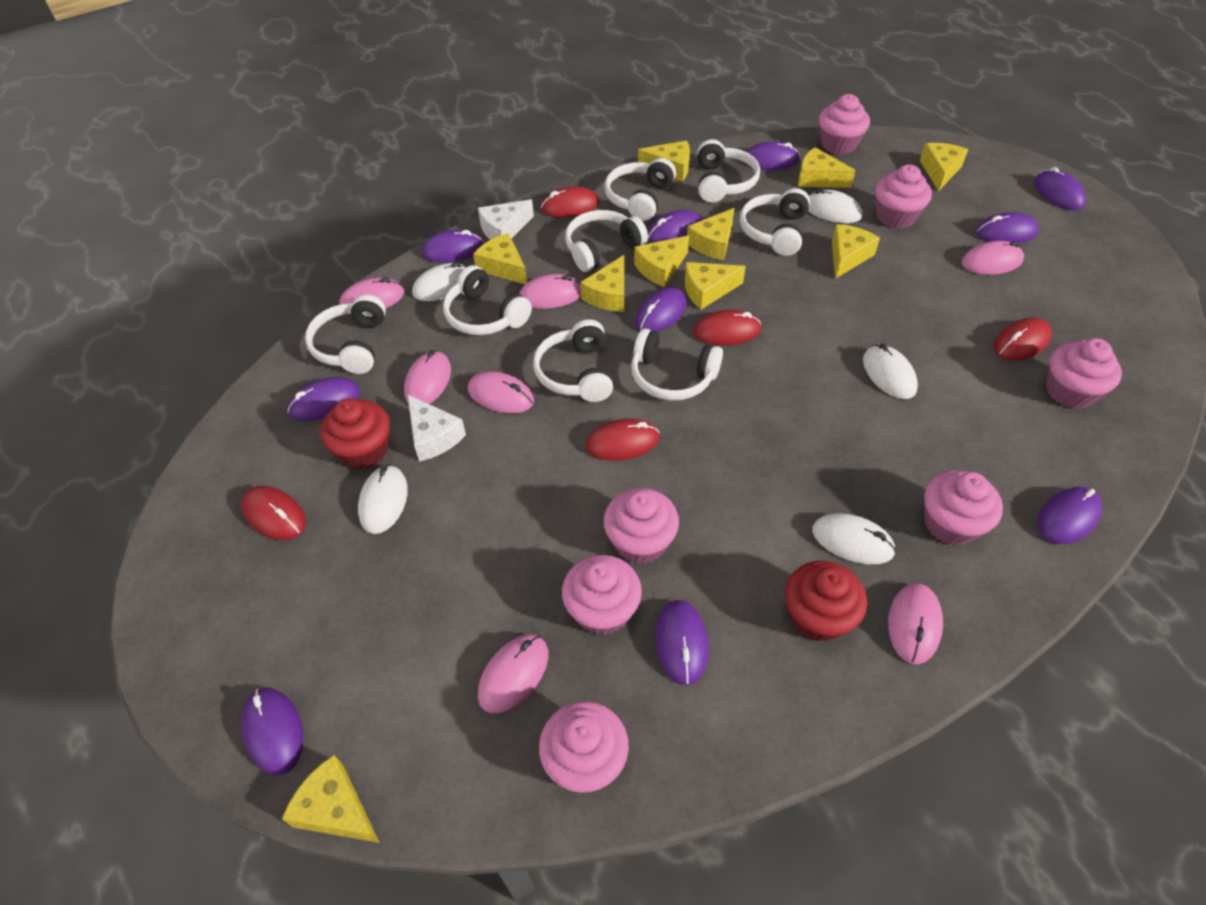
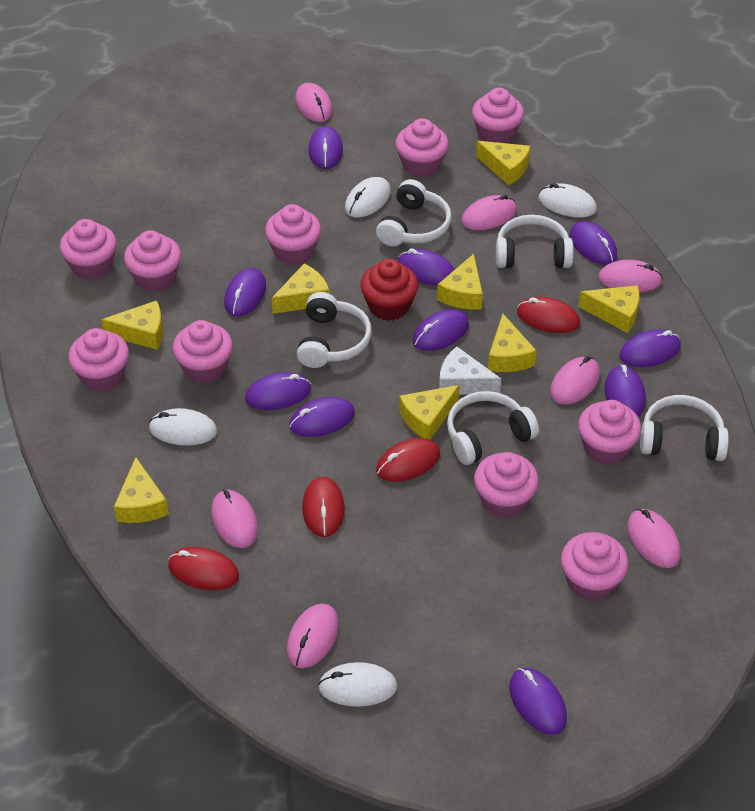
pink cupcake: [539,701,629,793] [562,555,642,635] [604,488,679,564] [819,94,870,155] [875,165,932,228] [924,470,1003,546] [1046,338,1122,409] = 7 -> [60,219,117,280] [68,328,129,392] [124,230,181,292] [173,320,233,384] [265,204,321,265] [395,118,449,177] [472,88,524,143] [474,452,539,518] [561,532,628,601] [578,400,641,465] = 10
red cupcake: [320,398,390,469] [785,561,867,642] = 2 -> [360,259,418,321] = 1
red mouse: [241,486,306,540] [541,186,599,218] [586,419,660,461] [694,309,761,346] [994,318,1052,361] = 5 -> [168,547,239,590] [302,477,345,537] [376,438,440,482] [517,297,580,333] = 4
white cheese: [407,394,466,461] [478,199,534,240] = 2 -> [439,347,501,395] = 1
white headphones: [305,295,386,374] [443,265,532,335] [533,319,613,402] [565,210,648,272] [605,158,676,221] [631,328,723,401] [697,139,760,203] [740,188,810,256] = 8 -> [297,292,372,368] [376,179,452,247] [447,391,539,465] [496,215,574,268] [640,395,729,461] = 5
white mouse: [358,465,408,534] [412,262,466,301] [808,188,862,223] [812,513,896,564] [863,344,918,399] = 5 -> [149,408,217,446] [318,662,397,707] [345,177,391,218] [538,183,597,218] = 4
yellow cheese: [282,755,380,843] [473,233,527,284] [580,255,624,312] [634,236,689,287] [638,140,690,182] [685,262,746,309] [687,208,734,260] [798,147,856,188] [832,224,880,279] [920,143,968,191] = 10 -> [101,300,163,350] [114,457,169,523] [271,264,330,314] [399,385,460,440] [437,254,483,310] [476,141,530,185] [488,314,537,372] [578,285,639,333] = 8

